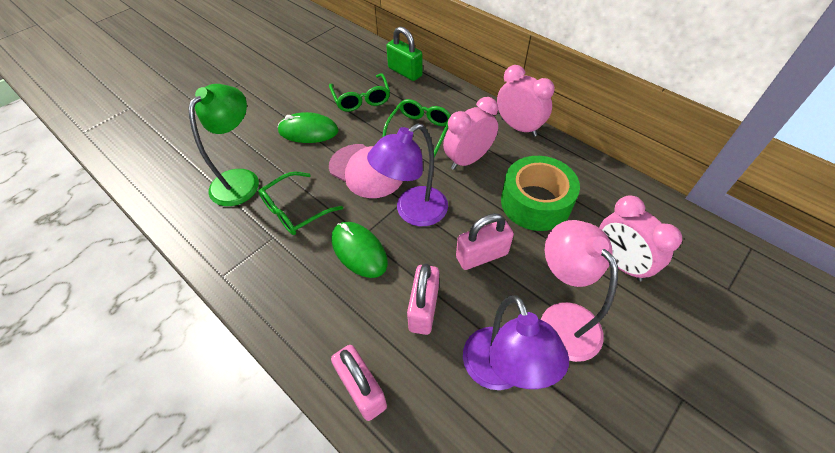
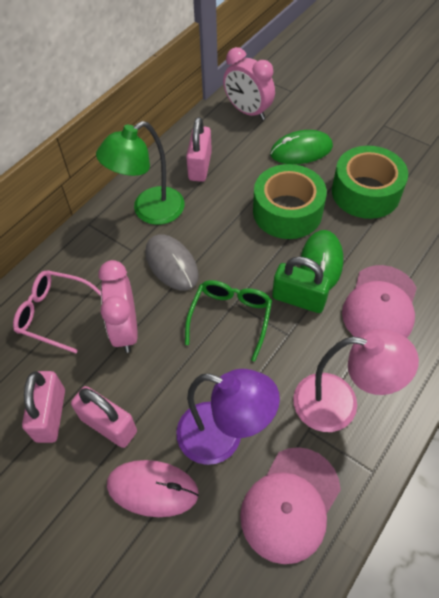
green glasses: [258,172,343,235] [329,73,390,112] [382,99,451,157] = 3 -> [185,280,272,361] = 1
green tape: [501,156,580,231] = 1 -> [253,164,327,239] [332,146,408,219] = 2
grey mouse: none = 0 -> [145,234,199,290] = 1
pink cap: [329,144,403,198] = 1 -> [240,447,341,564] [342,265,417,338] = 2
pink clock: [443,97,498,170] [497,65,555,137] [599,195,682,281] = 3 -> [98,260,138,353] [223,47,275,120] = 2
pink glasses: none = 0 -> [13,270,101,353] = 1
pink mouse: none = 0 -> [107,460,199,517] = 1
purple lamp: [367,123,448,226] [463,295,569,390] = 2 -> [176,369,280,465] = 1

